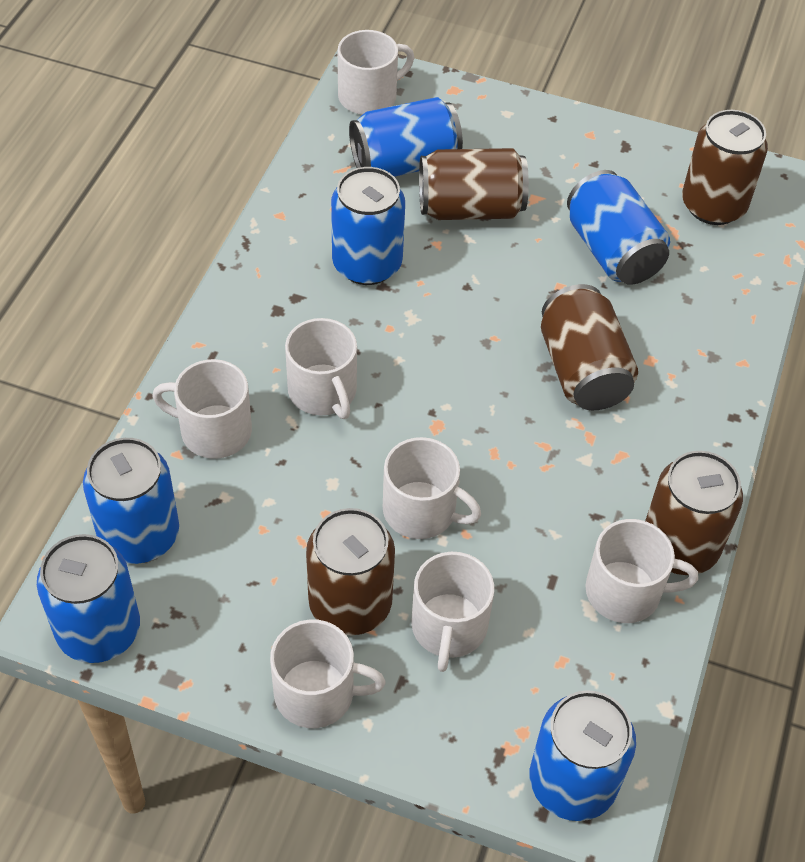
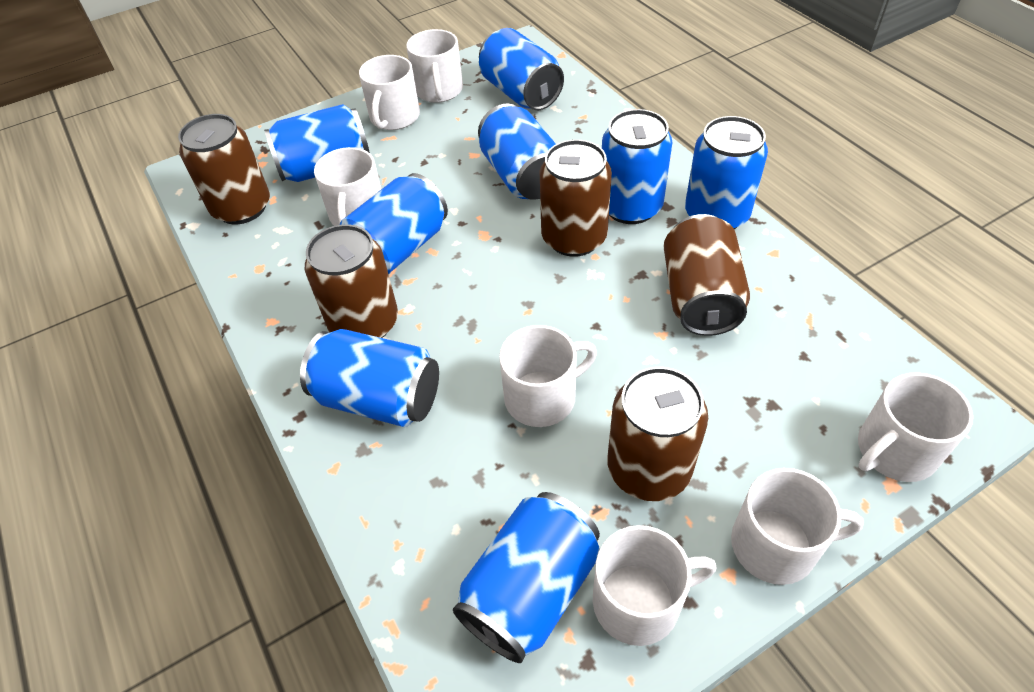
blue can: [37,534,140,663] [83,438,179,564] [331,167,405,285] [349,97,463,177] [529,690,636,821] [567,170,670,285] = 6 -> [264,104,370,182] [300,329,439,427] [340,173,448,274] [453,492,600,663] [478,103,556,200] [479,28,564,110] [602,109,672,224] [685,116,768,229] = 8

